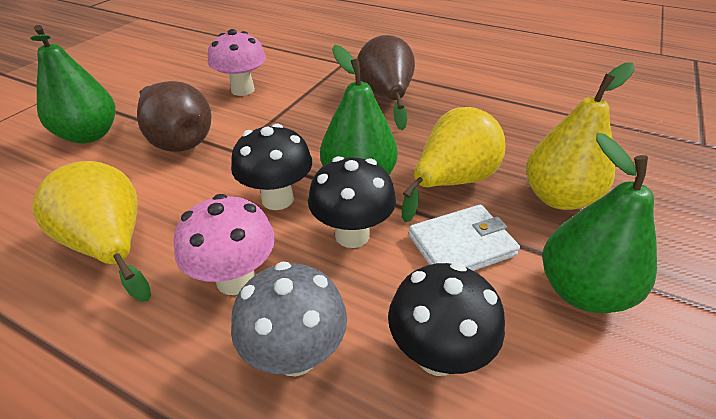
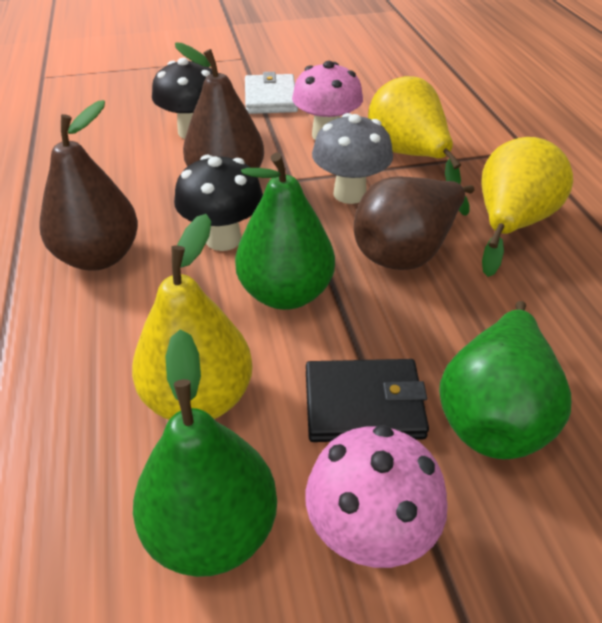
black mushroom: [231,124,312,210] [308,156,396,248] [388,262,505,376] = 3 -> [152,58,213,139] [174,155,263,251] = 2
black wallet: none = 0 -> [306,359,429,442] = 1
brown pear: [137,81,212,152] [357,35,415,131] = 2 -> [40,100,138,270] [175,43,264,168] [354,176,474,270] = 3

